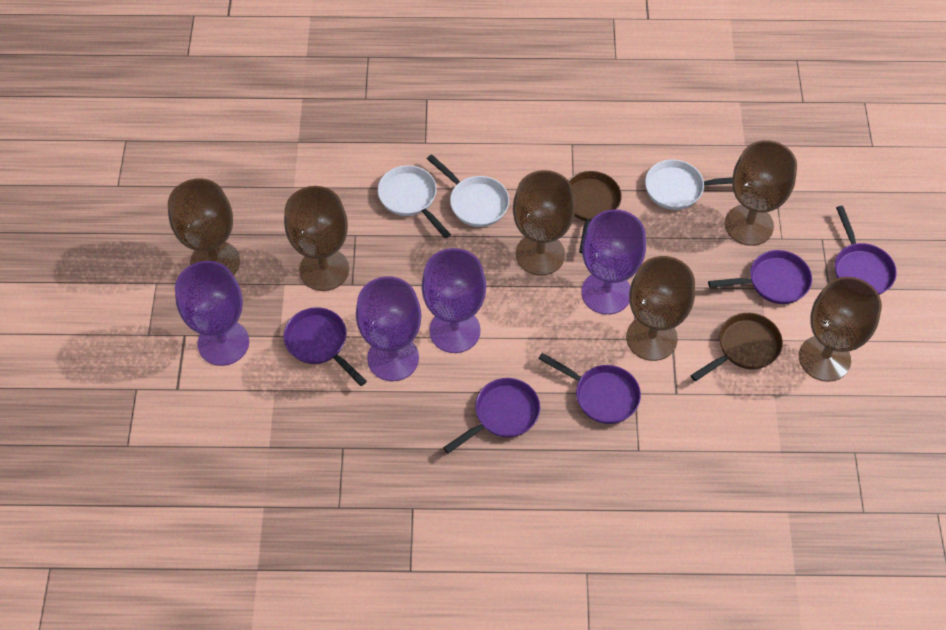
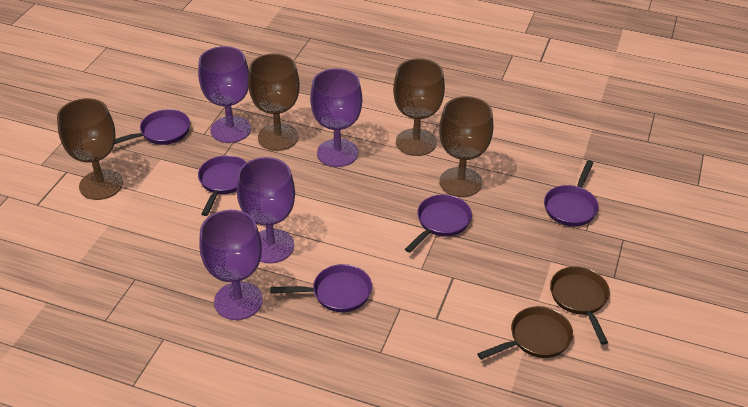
brown goblet: [168,178,240,275] [284,186,349,291] [513,170,575,276] [626,256,695,361] [725,140,797,246] [799,277,882,382] = 6 -> [57,98,123,200] [248,53,300,151] [393,58,445,156] [439,96,493,197] = 4
white pan: [378,165,451,238] [427,154,509,227] [645,159,733,210] = 3 -> none = 0

